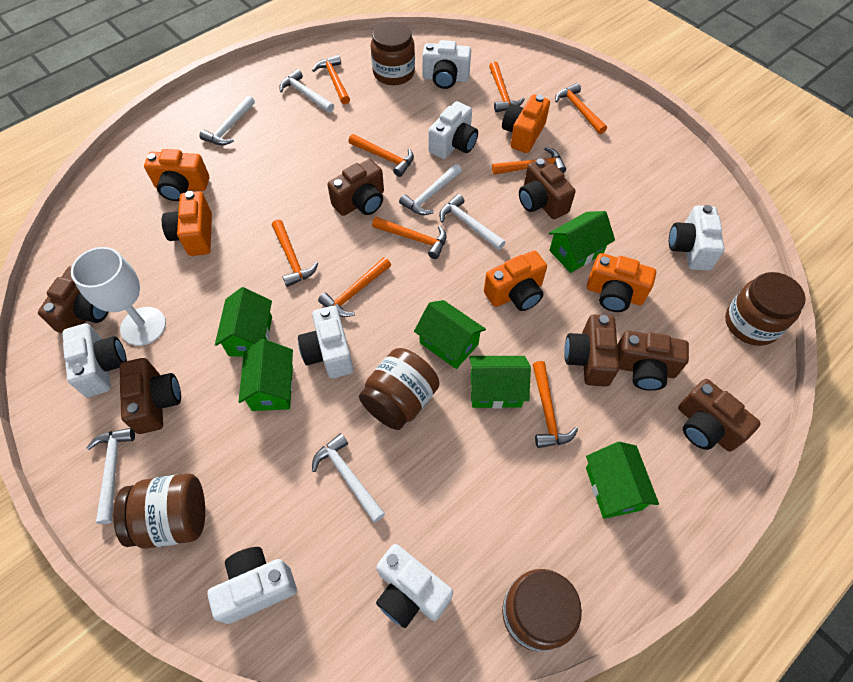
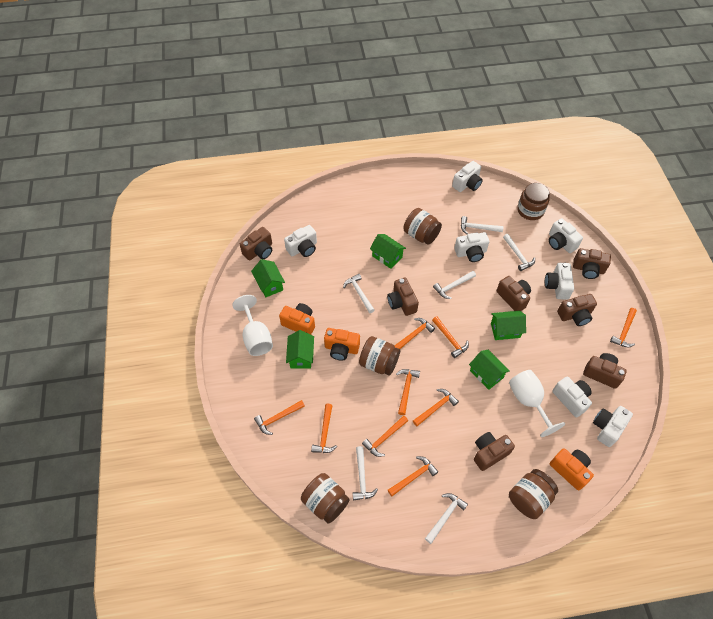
green house: [215,287,272,357] [238,339,293,411] [414,300,486,369] [469,356,531,409] [549,211,615,273] [586,442,659,519] = 6 -> [251,259,285,297] [286,330,314,369] [370,234,406,269] [469,350,510,390] [491,311,526,340] = 5
orange camera: [144,149,209,201] [162,191,212,256] [484,251,547,311] [502,95,550,153] [587,253,656,312] = 5 -> [279,303,315,335] [324,328,360,361] [550,449,594,490] = 3
white goblet: [71,247,166,346] = 1 -> [232,295,273,356] [509,370,565,437] = 2

